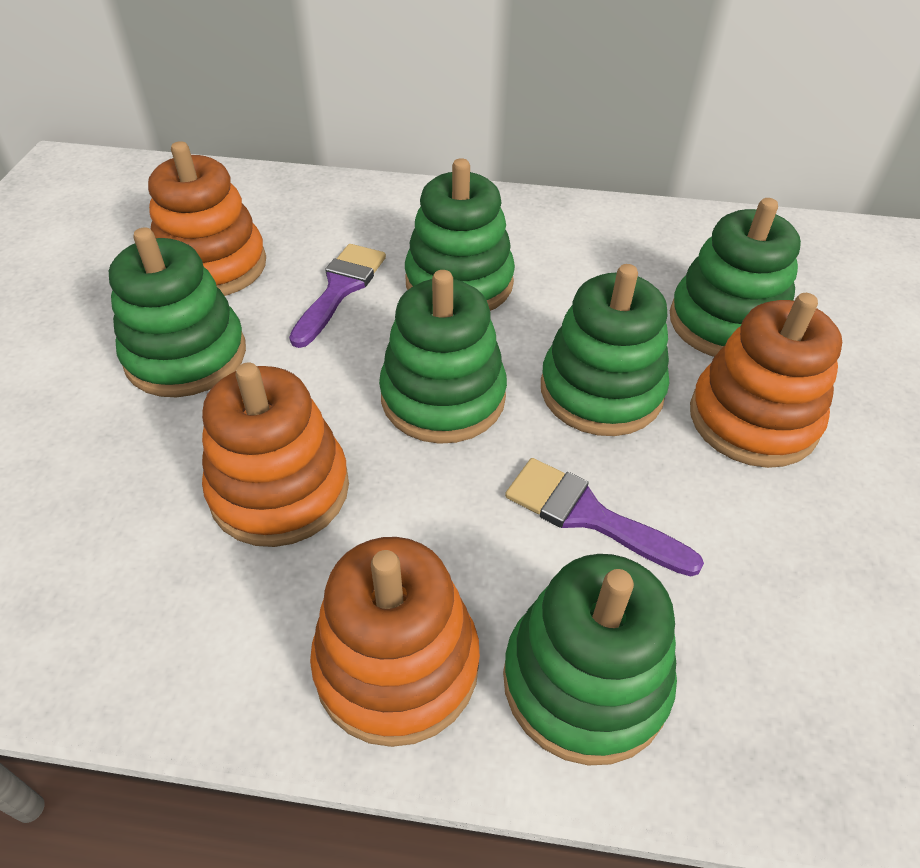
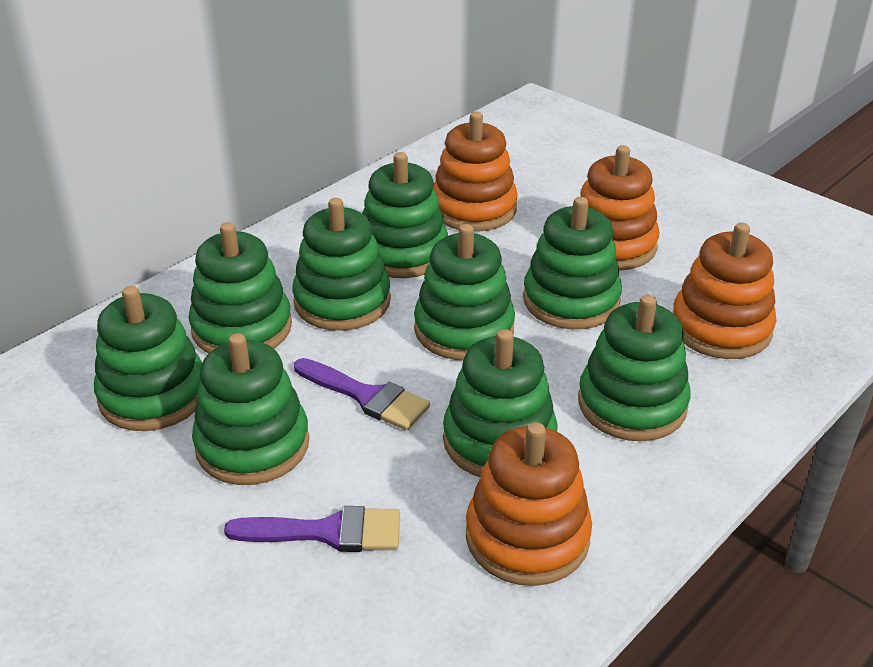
green stacking toy: [109,228,246,397] [379,270,507,444] [405,158,515,311] [503,554,677,765] [541,264,669,436] [670,198,801,357] = 6 -> [94,286,202,431] [188,222,292,353] [192,333,309,485] [292,198,391,331] [362,152,448,278] [414,224,515,360] [443,329,558,477] [523,197,622,329] [578,295,691,441] = 9

